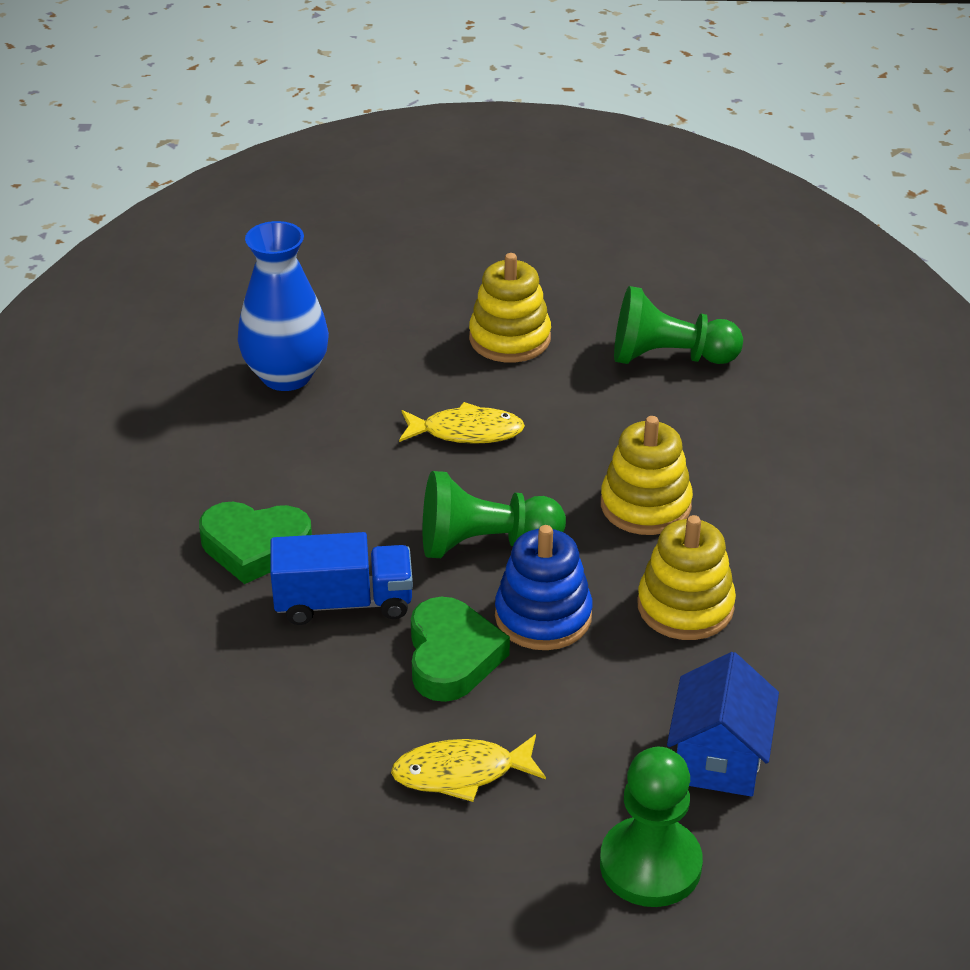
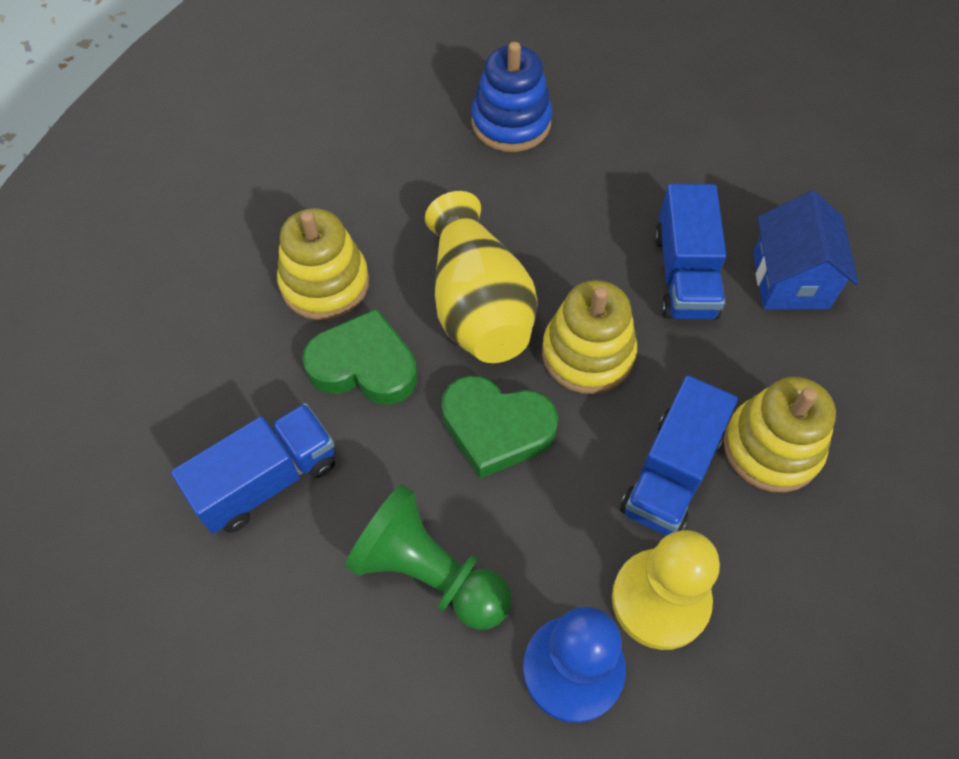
blue pawn: none = 0 -> [523,607,626,723] = 1
blue truck: [270,532,413,625] = 1 -> [171,403,335,534] [620,375,738,536] [654,184,726,320] = 3
blue vase: [238,221,329,391] = 1 -> none = 0
green pawn: [423,471,566,558] [600,747,703,907] [614,286,743,364] = 3 -> [345,484,511,630] = 1
yellow fish: [391,734,546,802] [399,402,525,444] = 2 -> none = 0
yellow pawn: none = 0 -> [612,530,720,650] = 1
yellow vase: none = 0 -> [425,191,537,363] = 1

